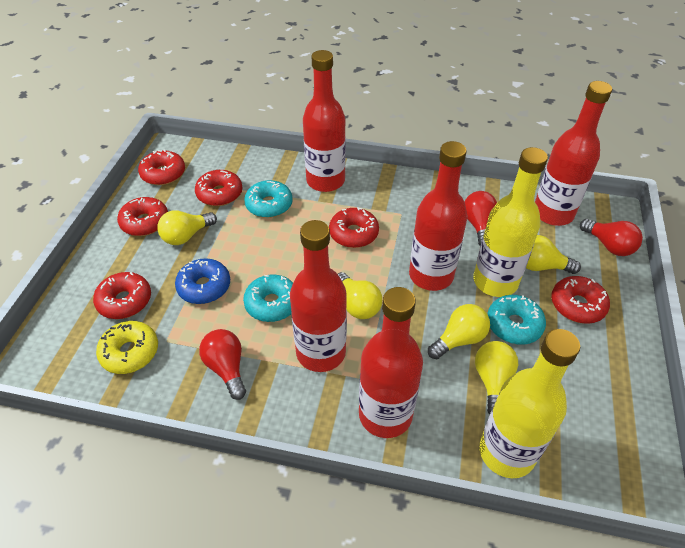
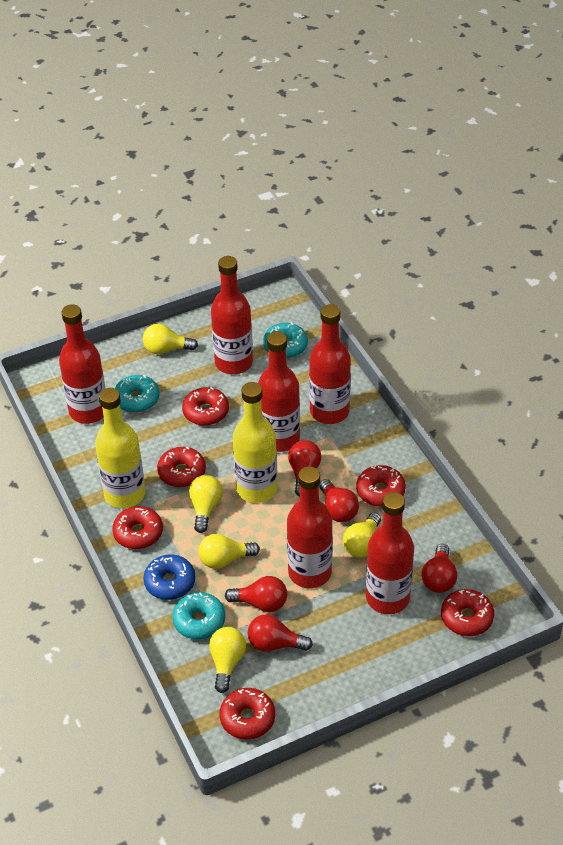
red bottle: [290,220,347,372] [303,50,346,192] [359,287,423,438] [409,141,467,291] [535,81,612,226] = 5 -> [59,304,106,424] [211,256,253,374] [258,332,300,452] [287,466,333,588] [309,304,351,424] [366,492,414,614] = 6
red light bulb: [199,329,246,400] [464,191,497,246] [580,219,643,256] = 3 -> [225,576,287,612] [248,614,313,651] [288,440,321,497] [319,479,359,522] [421,544,457,593] = 5
yellow donut: [96,321,158,374] = 1 -> none = 0

